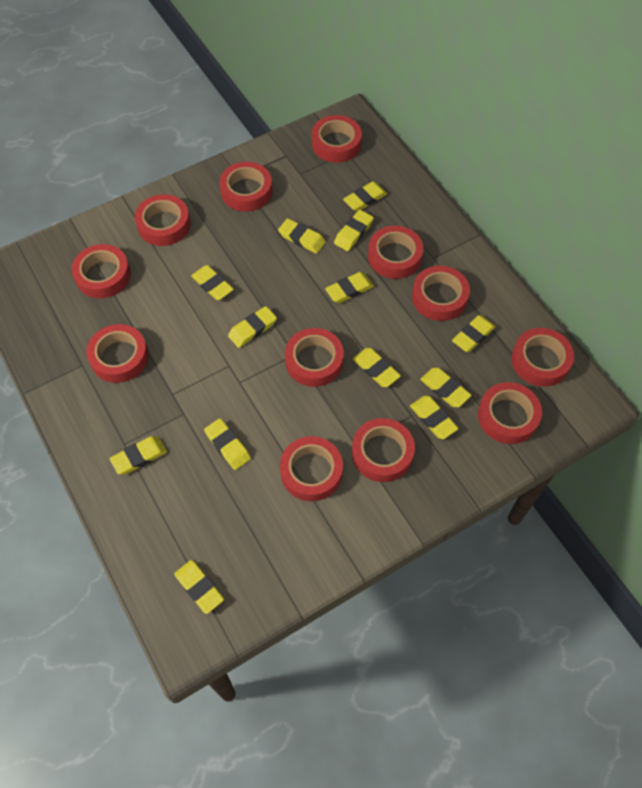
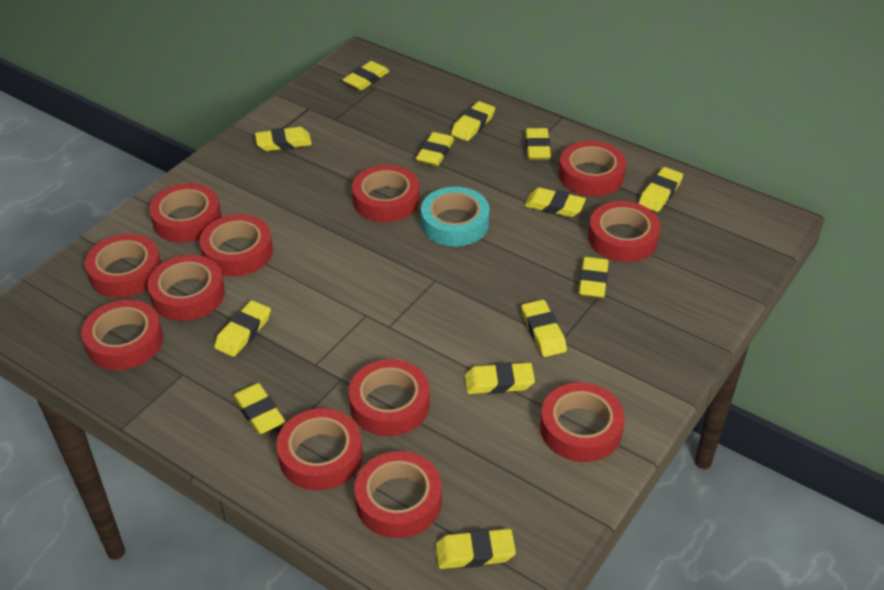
turquoise tape: none = 0 -> [421,187,490,246] = 1

